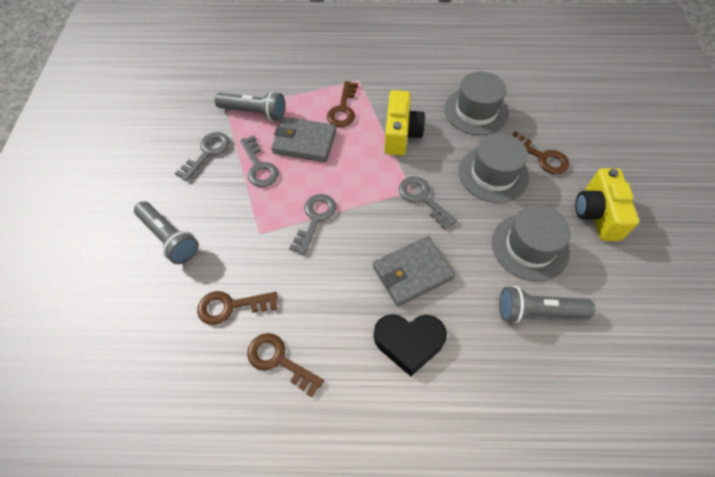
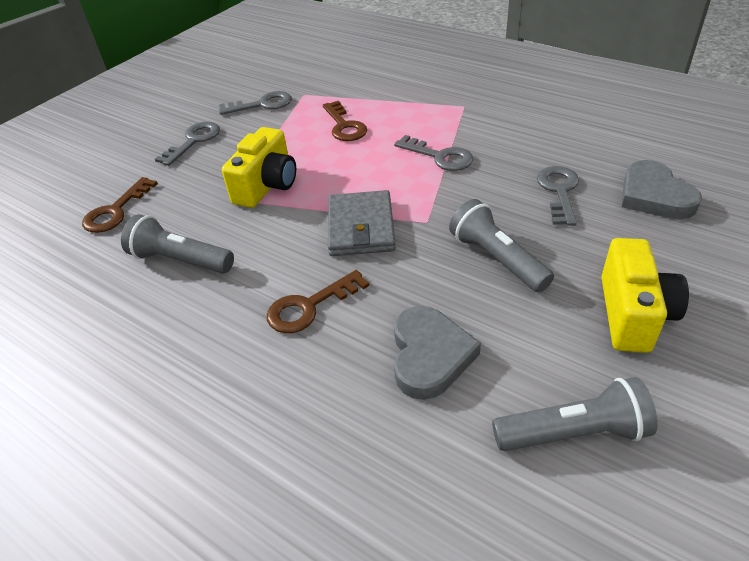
black heart: [374,314,447,376] = 1 -> none = 0
brown key: [197,291,278,325] [247,333,324,397] [327,81,358,127] [512,131,570,174] = 4 -> [82,177,158,233] [267,270,369,333] [323,101,367,141] = 3
grey hat: [444,71,509,135] [459,133,529,203] [492,205,571,282] = 3 -> none = 0
grey heart: none = 0 -> [394,306,481,400] [622,160,702,219] = 2
grey wallet: [271,117,336,162] [373,236,455,307] = 2 -> [328,190,396,256] = 1

